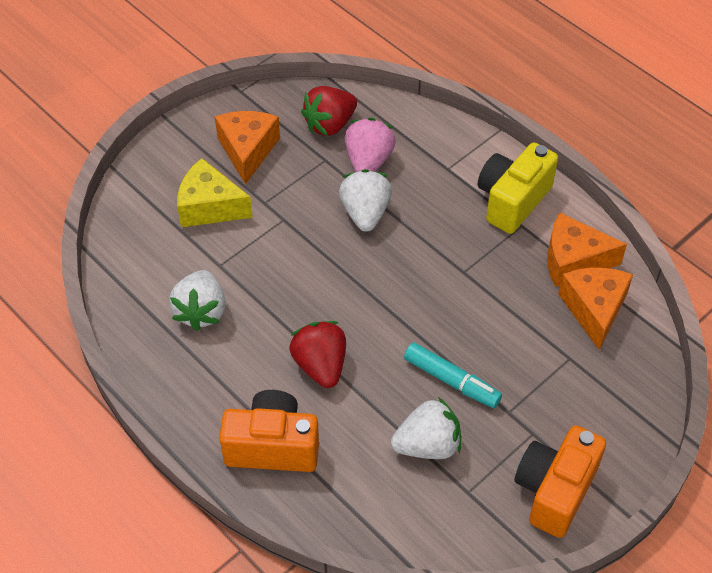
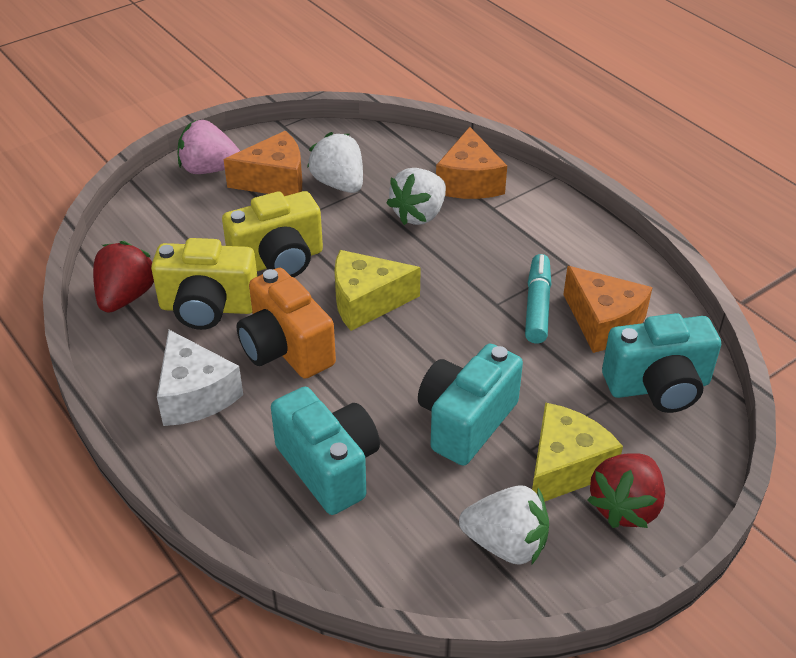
orange camera: [219,390,319,472] [514,425,606,538] = 2 -> [237,268,336,379] = 1
turquoise camera: none = 0 -> [271,387,380,515] [418,344,523,466] [602,313,721,413] = 3
white cheese: none = 0 -> [157,329,243,426] = 1
yellow camera: [478,142,558,234] = 1 -> [151,238,257,330] [222,191,323,277] = 2
yellow cheese: [177,158,253,227] = 1 -> [334,250,421,331] [532,402,623,502] = 2

